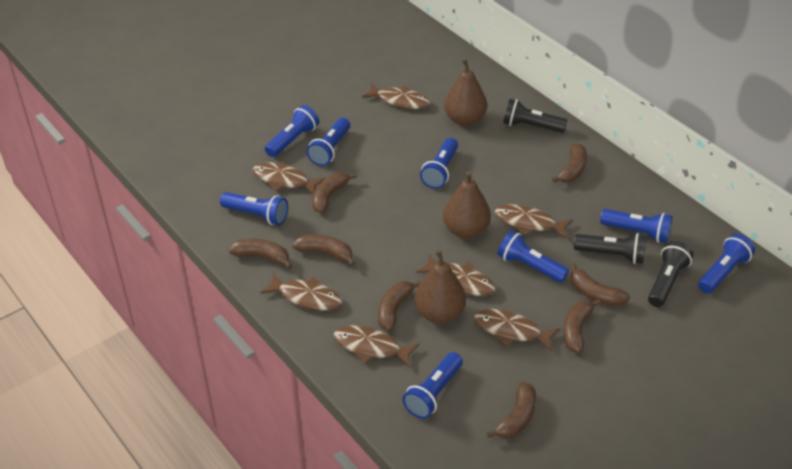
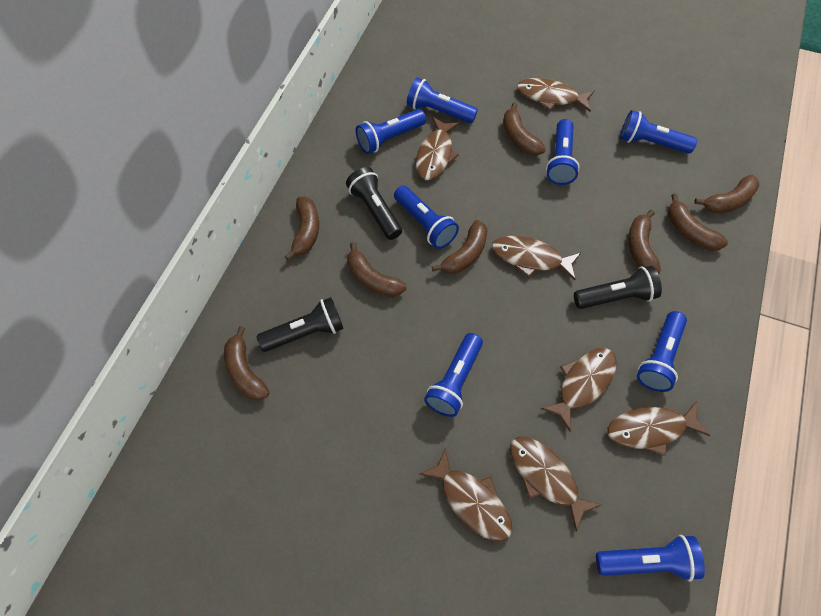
brown pear: [415,250,466,324] [443,171,491,239] [444,58,487,126] = 3 -> none = 0

